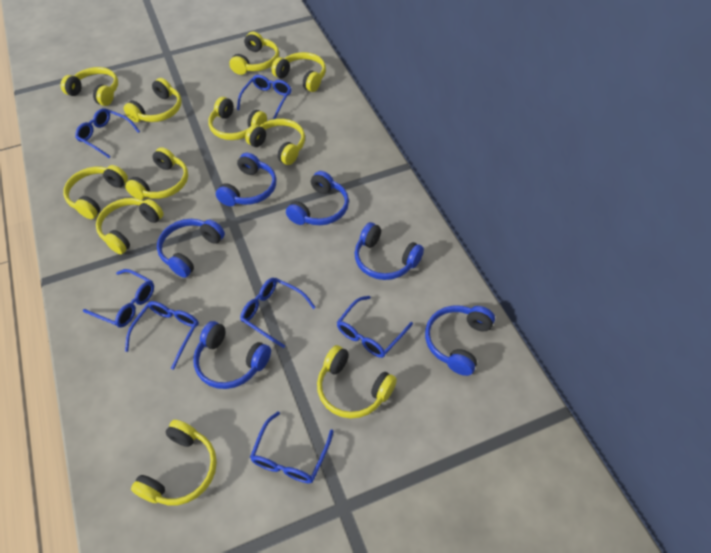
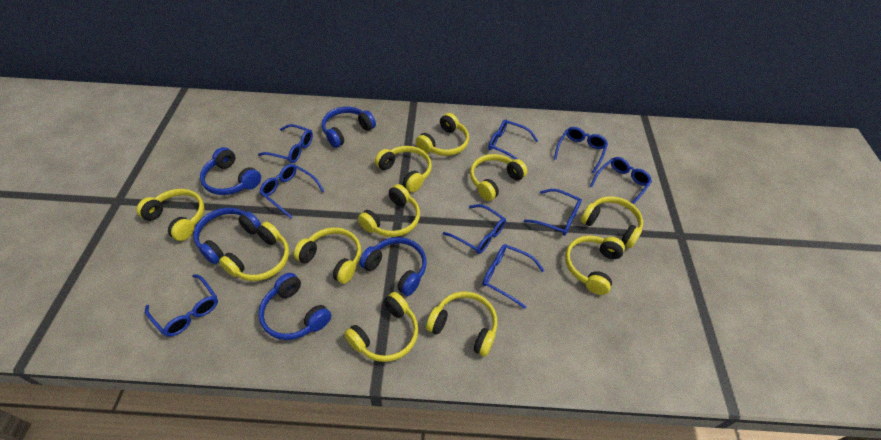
blue glasses: [75,108,140,158] [83,269,154,328] [125,301,199,370] [237,75,292,119] [240,278,316,348] [250,412,334,483] [337,296,413,358] = 7 -> [145,274,218,337] [258,124,313,163] [259,164,324,218] [443,204,506,254] [483,244,544,309] [488,119,538,159] [524,189,582,236] [554,127,608,174] [590,157,652,204] = 9
blue headphones: [157,219,225,278] [193,321,271,389] [216,153,276,206] [286,171,349,225] [355,222,424,280] [425,305,495,376] = 6 -> [193,208,261,264] [200,147,261,195] [258,273,331,340] [322,107,376,148] [359,237,427,296] = 5

